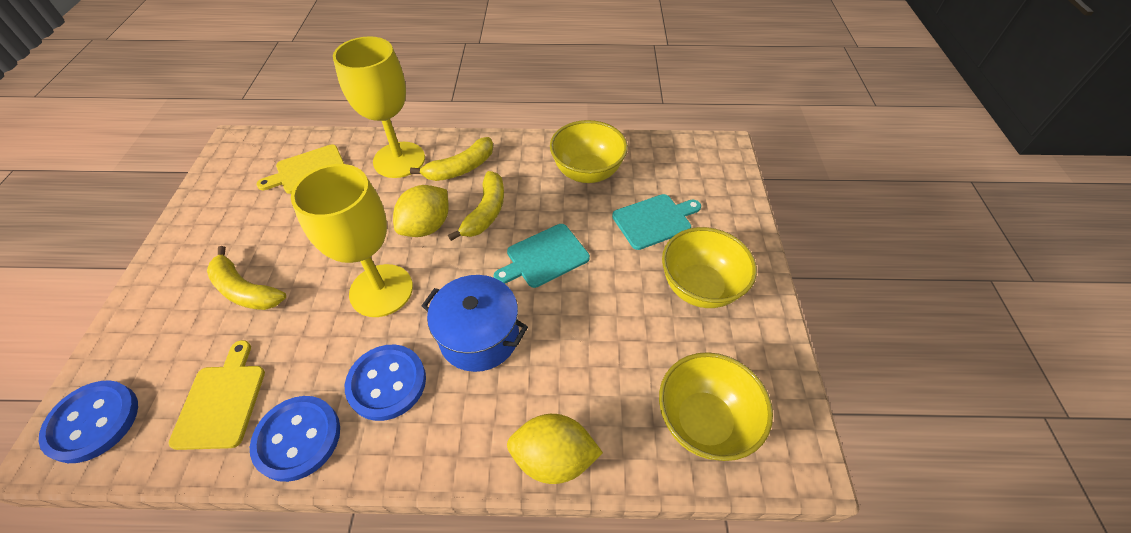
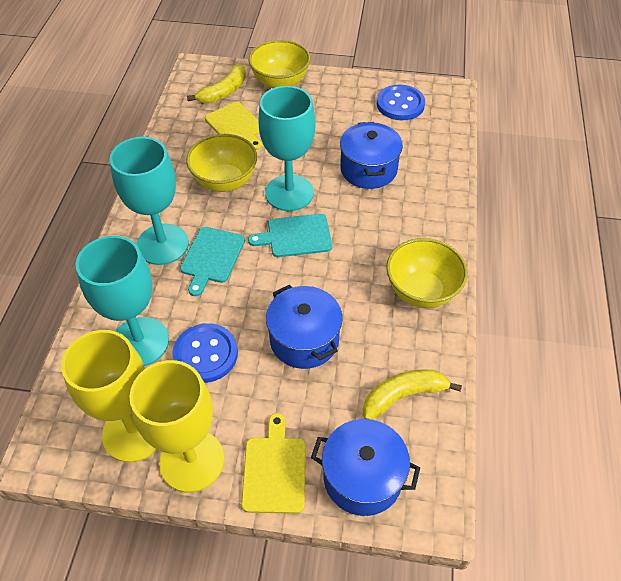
blue button: [39,380,138,463] [250,396,340,482] [345,345,426,421] = 3 -> [172,323,238,383] [377,85,425,120] = 2
blue pot: [422,275,528,372] = 1 -> [266,285,343,369] [311,419,420,516] [340,122,403,189] = 3
turquoise goblet: none = 0 -> [76,236,169,366] [110,137,189,265] [258,86,316,211] = 3
yellow banana: [207,246,286,310] [410,137,493,181] [448,171,504,241] = 3 -> [187,64,246,103] [363,369,462,420] = 2
yellow lemon: [393,185,449,237] [507,414,603,484] = 2 -> none = 0

